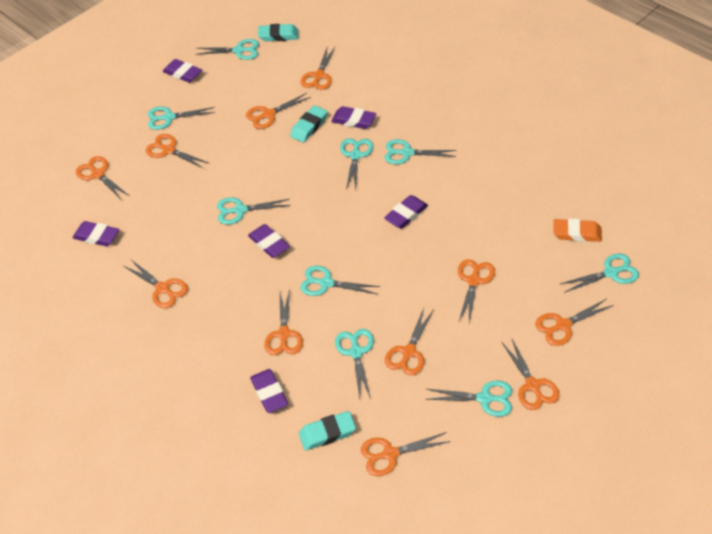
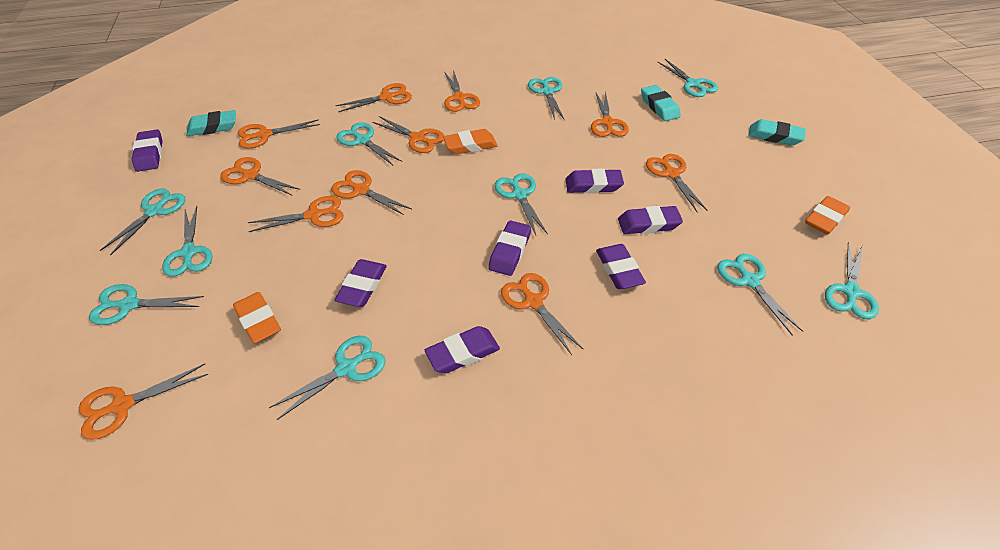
orange eraser: [553,219,602,242] = 1 -> [233,292,281,344] [443,129,498,154] [805,196,850,235] = 3
purple eraser: [73,221,119,246] [163,59,202,83] [248,224,290,258] [250,369,288,413] [331,106,376,129] [384,195,428,229] = 6 -> [132,129,163,172] [334,259,387,307] [425,326,500,373] [488,221,531,276] [565,169,624,193] [596,244,646,289] [618,206,683,234] = 7
turquoise scissors: [148,106,215,130] [195,39,259,60] [217,197,291,225] [300,266,380,296] [335,329,374,399] [340,138,373,191] [385,139,456,164] [425,380,512,417] [560,254,639,293] = 9 -> [89,284,204,325] [100,189,186,255] [162,206,212,277] [269,336,386,420] [336,123,402,166] [494,173,548,235] [528,77,565,120] [658,59,718,97] [717,254,804,335] [825,242,879,319] = 10

